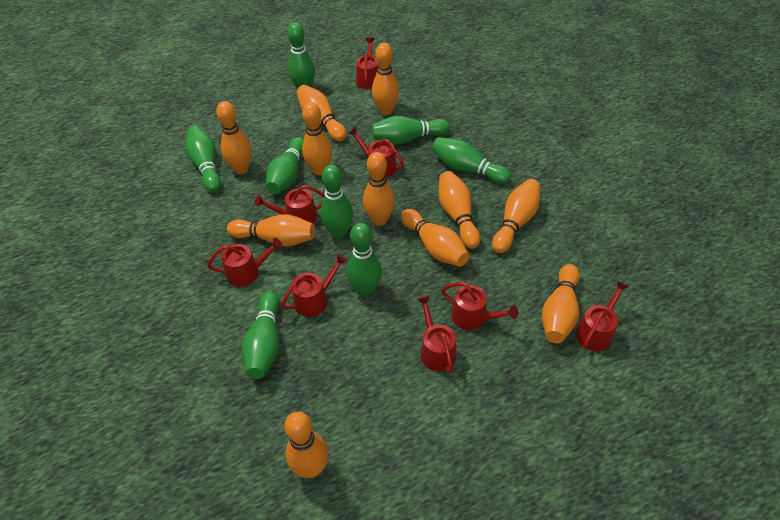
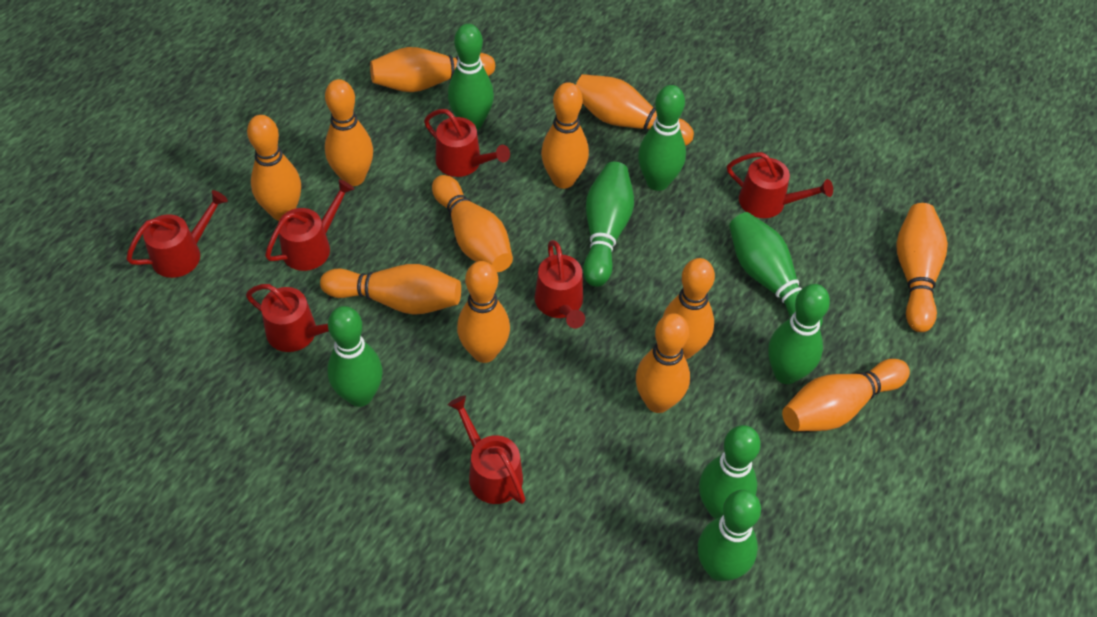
orange bowling pin: [216,101,252,174] [227,214,315,247] [284,412,329,478] [297,85,346,141] [302,102,332,175] [363,152,395,226] [372,43,399,115] [401,209,469,267] [439,171,480,249] [492,179,540,253] [542,264,580,343] = 11 -> [247,115,301,221] [320,264,461,315] [325,79,373,186] [370,47,495,92] [432,175,513,272] [457,261,510,363] [541,82,589,189] [576,74,694,146] [636,313,690,413] [663,258,715,359] [782,359,910,431] [896,203,948,332] = 12
red watering can: [207,238,283,287] [255,185,325,224] [281,254,347,317] [348,127,404,178] [356,37,378,89] [417,296,456,373] [441,282,518,330] [576,281,629,351] = 8 -> [126,190,228,278] [246,284,329,352] [265,179,354,271] [424,109,510,177] [448,395,525,504] [534,240,585,329] [727,152,833,218] = 7

